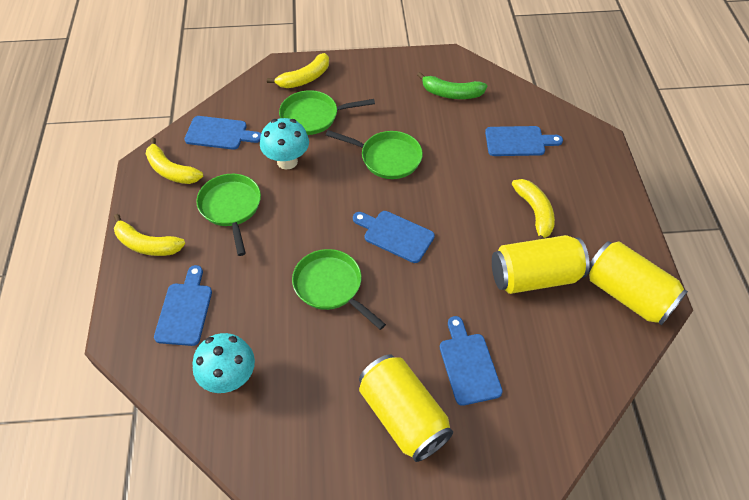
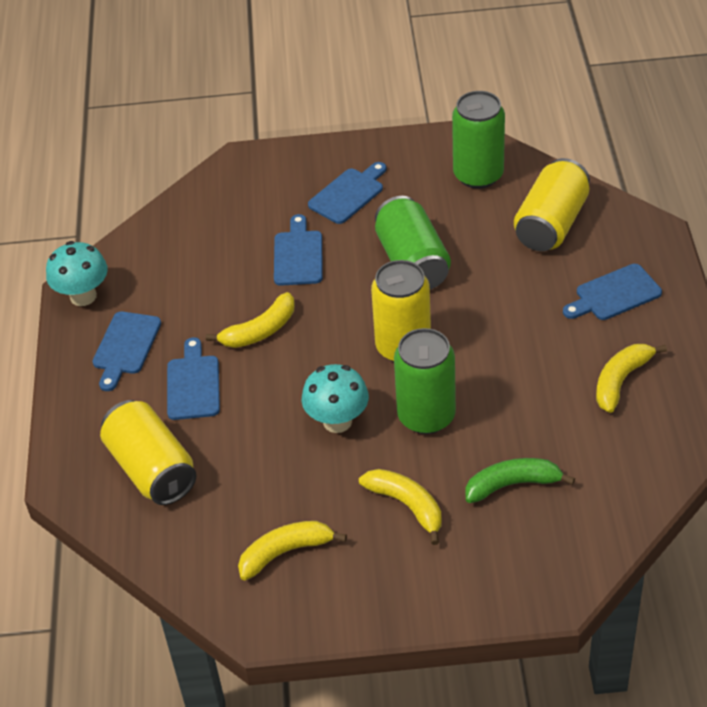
green can: none = 0 -> [375,196,451,290] [394,328,456,434] [452,91,505,189] = 3
green pan: [196,174,261,256] [279,90,375,135] [292,249,386,330] [326,130,423,179] = 4 -> none = 0

